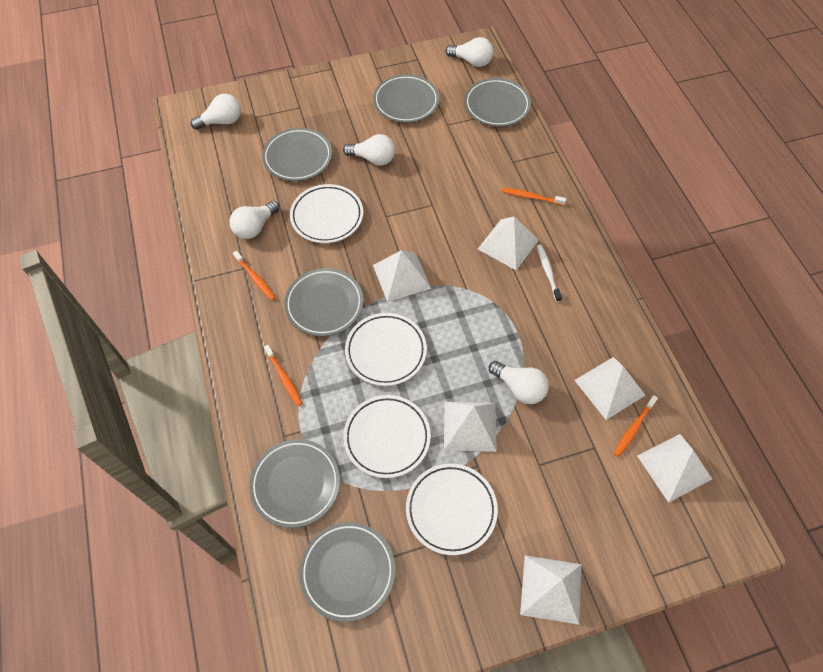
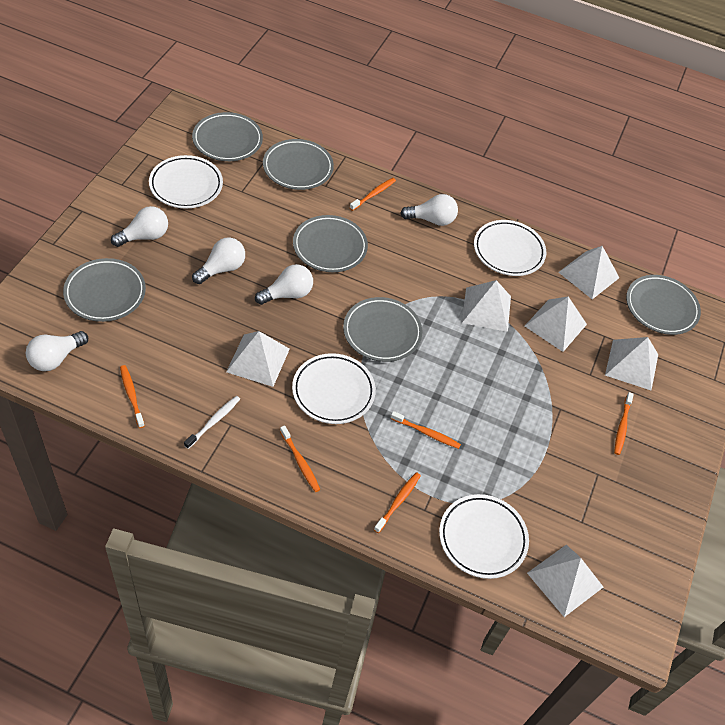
orange toothbrush: [233,251,276,300] [264,345,303,406] [502,188,566,205] [613,395,658,457] = 4 -> [120,365,145,428] [280,425,320,492] [350,178,396,211] [374,472,421,533] [391,411,461,449] [614,392,634,455] = 6

